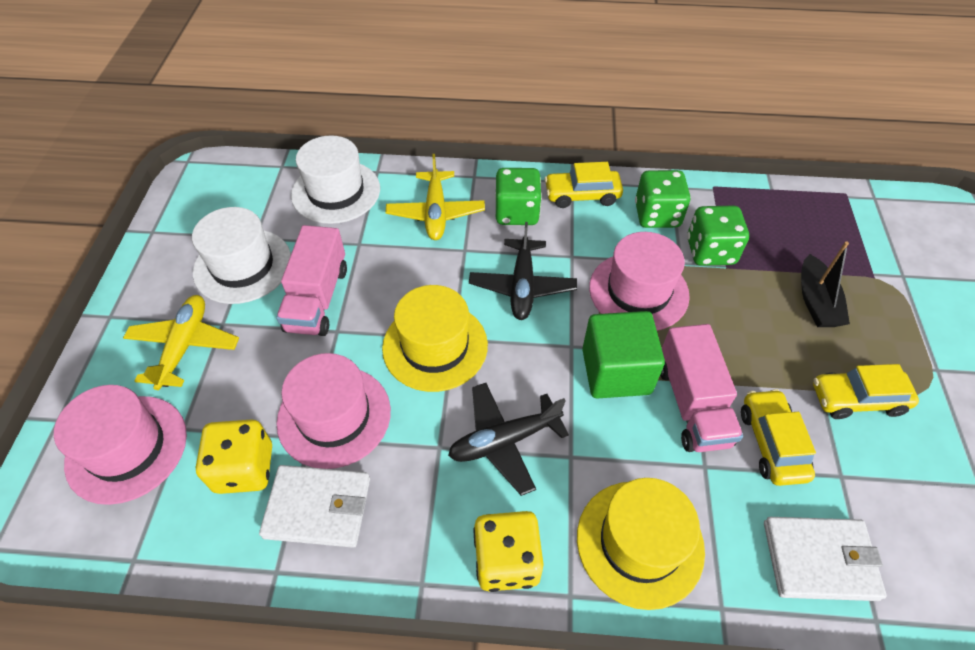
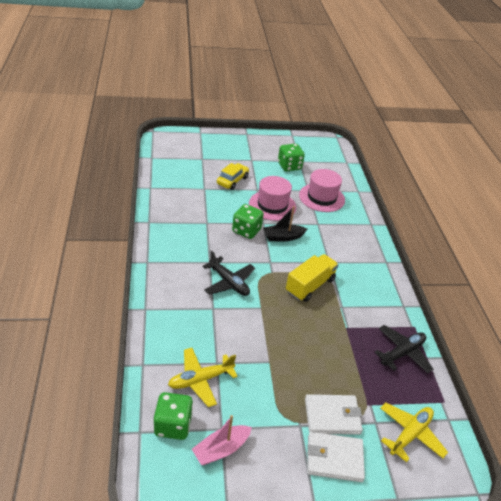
green cube: [582,311,665,398] = 1 -> none = 0
pink boat: none = 0 -> [192,415,252,465] = 1
pink hat: [54,385,187,505] [277,353,391,469] [589,232,690,331] = 3 -> [249,176,296,221] [299,169,345,212] = 2
pink truck: [276,225,347,336] [660,324,743,452] = 2 -> none = 0
white hat: [192,207,291,304] [291,136,380,224] = 2 -> none = 0
yellow car: [544,162,623,208] [741,389,816,486] [813,364,919,419] = 3 -> [217,163,249,190] = 1
yellow dice: [196,419,272,494] [474,511,544,592] = 2 -> none = 0
yellow hat: [382,285,488,392] [577,478,705,610] = 2 -> none = 0
yellow truck: none = 0 -> [286,254,339,302] = 1

